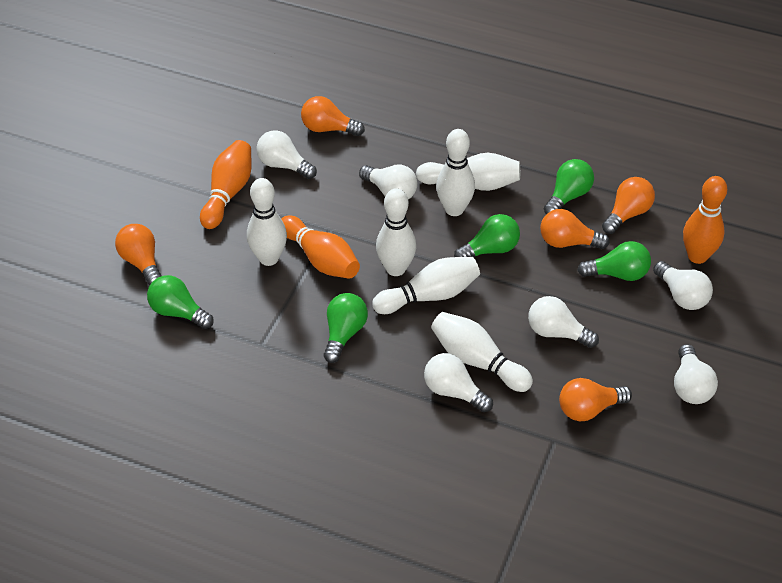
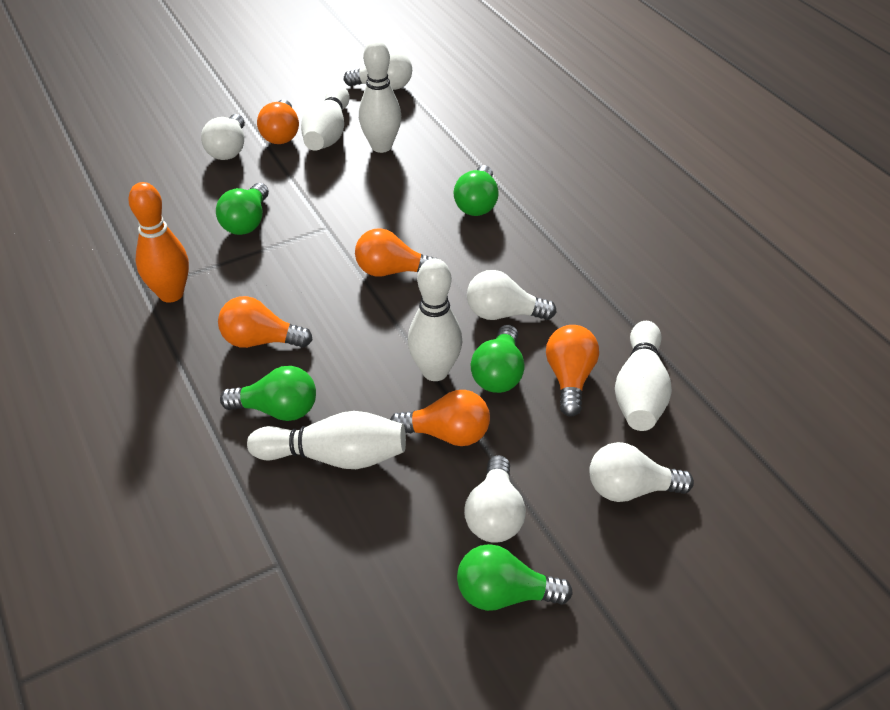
orange bowling pin: [200,140,252,229] [281,215,360,279] [683,176,727,264] = 3 -> [128,182,189,303] = 1
white bowling pin: [247,178,287,266] [372,257,480,314] [376,188,416,276] [416,153,520,191] [431,312,533,392] [436,129,475,216] = 6 -> [247,411,406,469] [301,85,350,151] [359,40,401,153] [408,258,463,381] [615,321,672,431] = 5
white light bulb: [257,130,317,179] [359,165,417,200] [424,353,493,412] [528,296,599,348] [653,261,713,310] [674,344,718,404] = 6 -> [201,114,245,160] [344,50,412,90] [464,455,526,543] [467,270,557,320] [589,442,694,502] = 5

